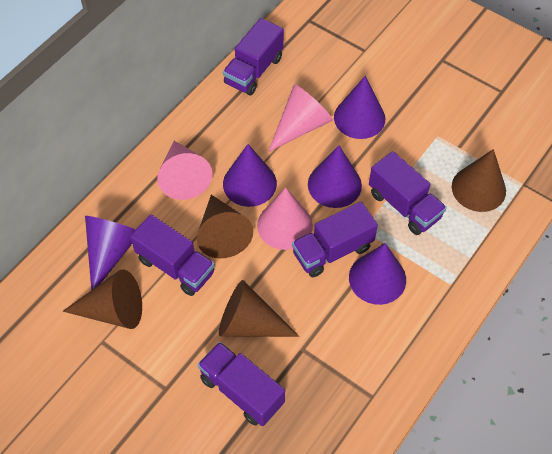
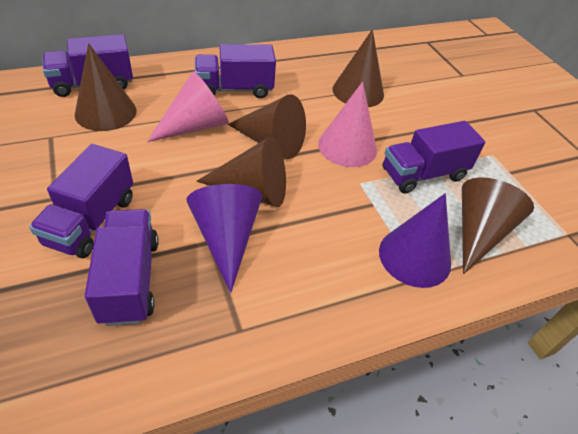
brown cone: [63,269,142,329] [197,195,253,258] [219,280,300,337] [452,149,506,212] = 4 -> [75,43,136,131] [196,137,286,207] [228,94,306,159] [332,29,384,107] [462,178,534,275] = 5
pink cone: [157,141,213,200] [257,187,313,250] [268,85,333,152] = 3 -> [147,71,229,142] [318,82,377,167] = 2
purple cone: [85,216,136,290] [223,144,277,207] [308,145,362,208] [334,76,385,139] [349,243,406,305] = 5 -> [186,184,262,293] [379,193,451,288] = 2

